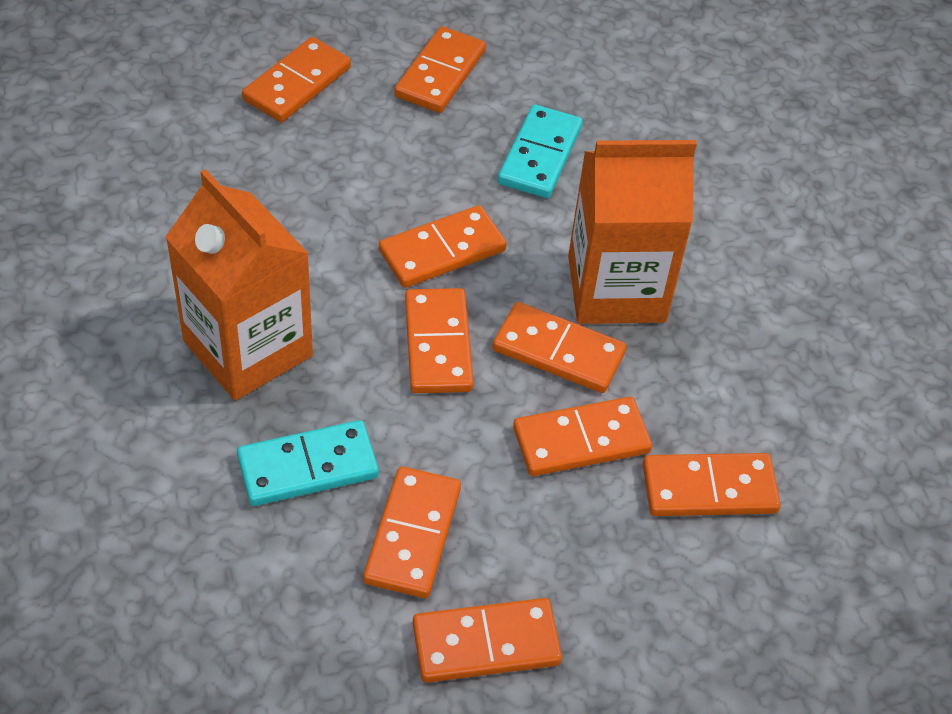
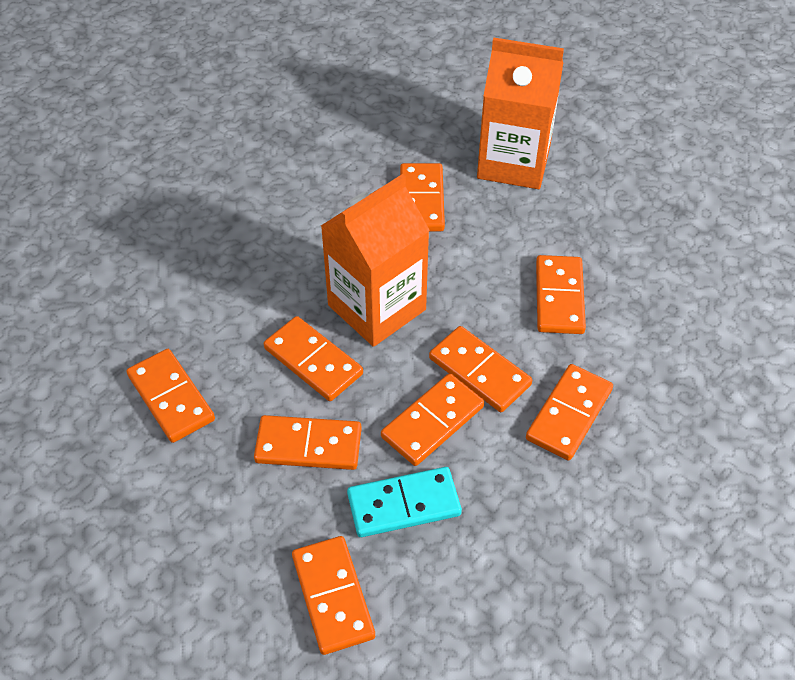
turquoise domino: [237,420,379,506] [498,104,583,198] = 2 -> [347,467,462,537] = 1

